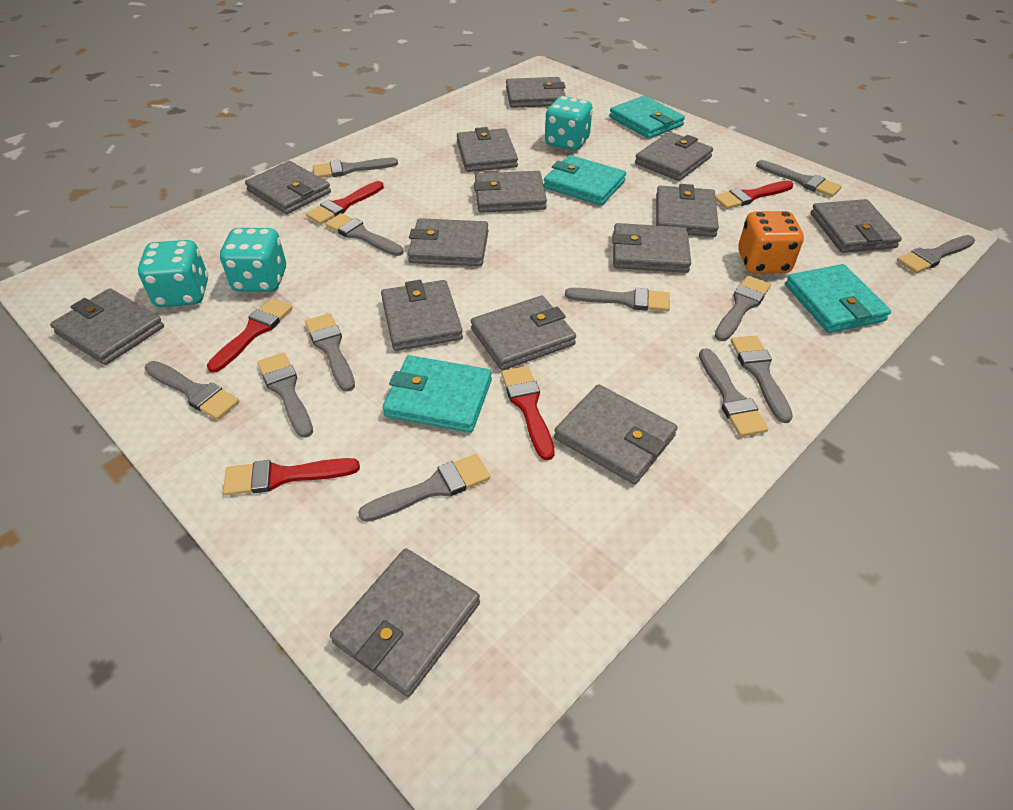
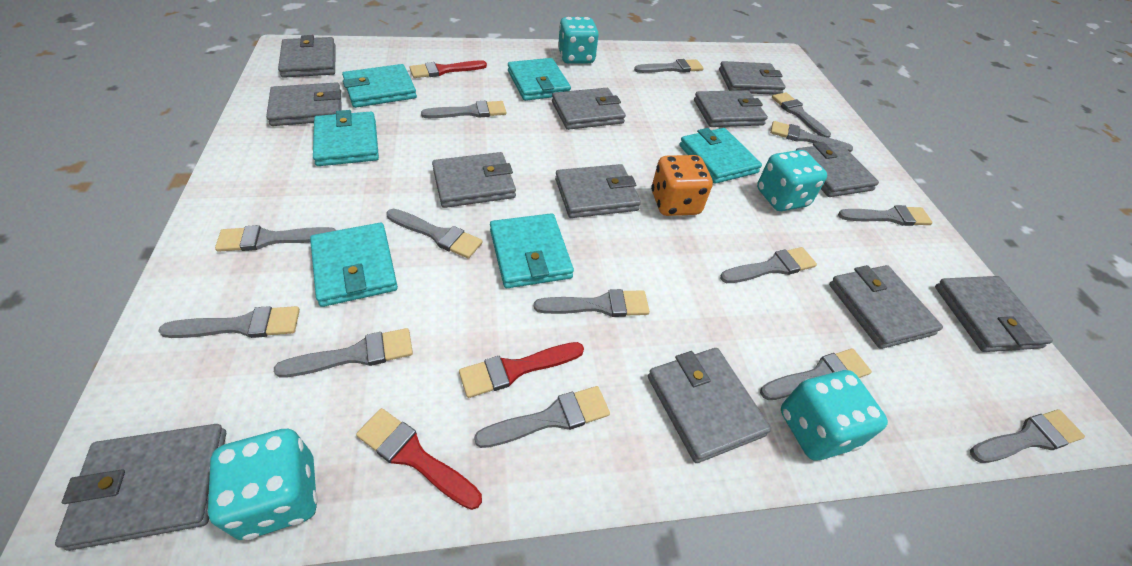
grey brush: [145,361,239,420] [257,352,313,438] [305,313,355,392] [313,158,398,178] [325,213,404,256] [358,454,490,522] [565,288,670,312] [699,348,768,437] [714,276,771,341] [731,336,793,423] [756,160,842,197] [897,235,975,273] = 12 -> [158,306,300,338] [215,225,337,252] [274,328,413,377] [386,209,482,259] [421,101,506,118] [474,386,610,448] [534,289,650,317] [634,59,704,73] [720,247,817,283] [760,348,872,400] [770,121,853,152] [772,93,831,138] [838,205,933,226] [970,409,1085,463] = 14
grey wallet: [50,288,164,365] [245,161,331,214] [330,548,480,697] [381,280,463,351] [408,218,488,266] [457,127,518,172] [471,296,576,370] [474,171,547,213] [506,77,566,108] [554,384,677,484] [612,223,691,273] [635,132,713,181] [656,184,719,237] [811,199,902,253] = 14 -> [55,424,226,551] [266,82,341,126] [278,35,336,78] [432,152,516,208] [552,88,626,130] [555,164,641,218] [648,348,771,463] [694,90,768,127] [719,61,786,95] [795,142,879,197] [829,265,943,349] [935,276,1053,352] = 12
red brush: [207,298,293,373] [223,458,360,496] [306,181,384,224] [501,366,555,460] [715,180,793,209] = 5 -> [356,408,482,510] [409,60,487,78] [459,342,584,398] = 3
turquoise dice: [138,240,208,307] [220,228,286,292] [545,96,593,150] = 3 -> [207,429,318,540] [558,17,599,64] [757,150,827,211] [781,370,888,460] = 4
turquoise wallet: [382,355,492,433] [544,155,626,206] [609,96,685,139] [785,264,891,333] = 4 -> [310,223,398,307] [313,110,379,166] [342,64,417,108] [490,213,574,288] [508,58,571,101] [679,128,762,184] = 6

